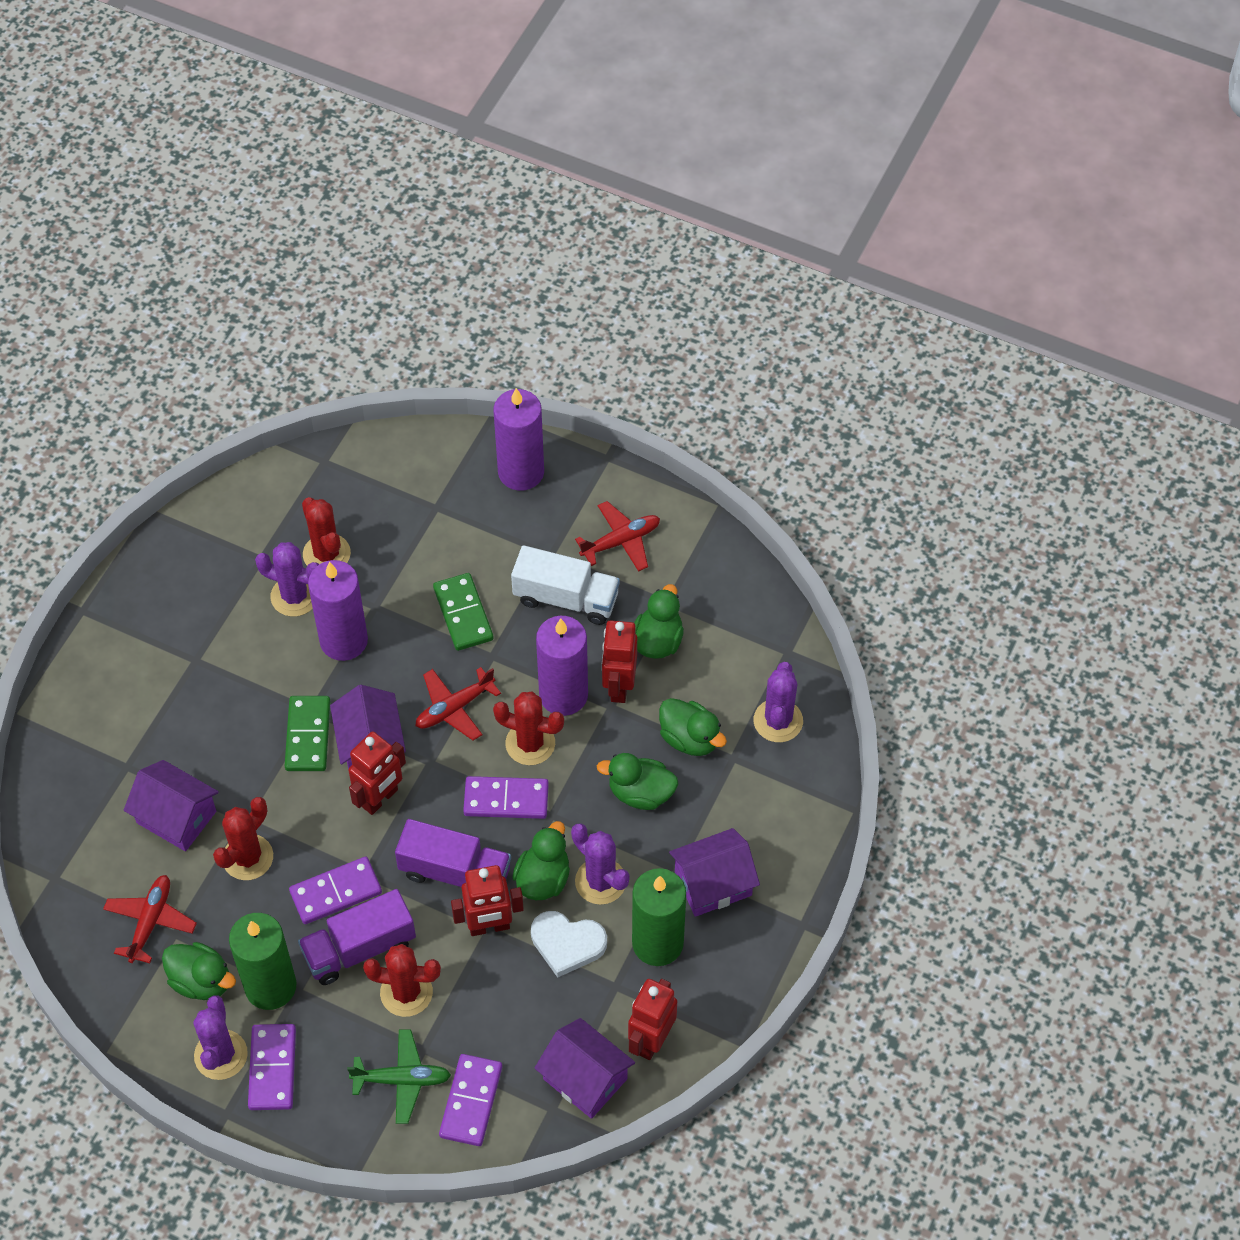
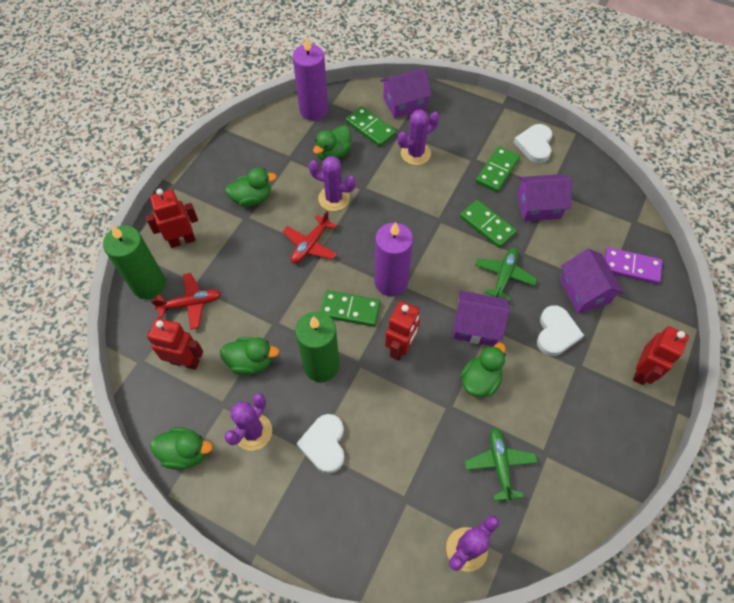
green domino: [285,696,330,771] [433,573,494,651] = 2 -> [320,290,381,327] [346,106,396,147] [460,200,517,248] [476,146,520,192] = 4
green plane: [347,1029,451,1124] = 1 -> [464,427,538,503] [475,248,537,302] = 2
purple candle: [308,560,368,661] [493,388,544,491] [536,616,588,716] = 3 -> [293,36,328,121] [375,222,413,296] = 2
purple domino: [248,1024,296,1110] [289,857,382,924] [439,1054,502,1146] [463,776,549,819] = 4 -> [604,247,662,284] = 1
purple truck: [298,889,416,985] [395,819,511,887] = 2 -> none = 0
red cactus: [213,797,273,880] [302,497,351,566] [363,944,441,1017] [493,692,564,765] = 4 -> none = 0
red plane: [103,875,197,963] [415,667,501,741] [575,501,660,572] = 3 -> [151,273,221,330] [283,211,337,264] = 2
white heart: [531,911,607,978] = 1 -> [296,414,345,474] [514,124,552,163] [537,305,584,356] = 3
white truck: [511,545,620,625] = 1 -> none = 0

